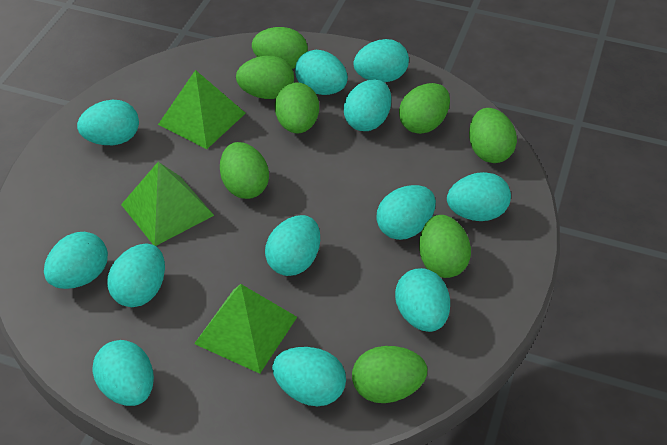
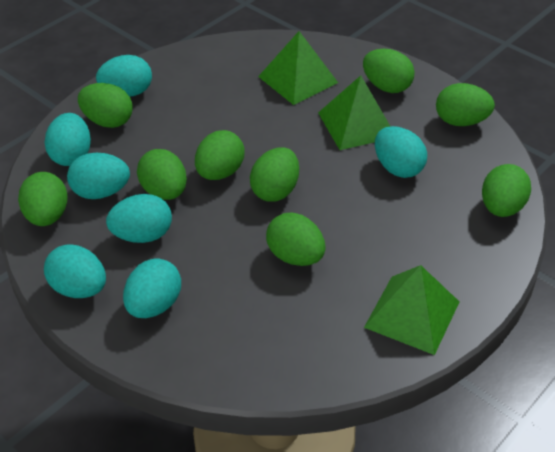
green egg: [220,142,269,199] [236,56,294,99] [252,27,308,69] [275,82,319,133] [352,346,427,403] [399,83,450,134] [419,215,471,278] [469,108,517,163] = 8 -> [18,172,67,226] [78,83,133,128] [137,149,187,200] [195,130,245,180] [250,147,299,202] [266,212,326,266] [363,49,415,93] [436,83,495,126] [482,164,531,217] = 9
turquoise egg: [44,232,108,289] [77,100,139,145] [92,340,154,406] [107,243,165,307] [265,215,320,276] [272,347,346,406] [295,50,348,95] [344,79,391,131] [353,39,409,82] [376,185,436,240] [395,268,450,332] [447,172,511,221] = 12 -> [44,113,91,166] [44,244,106,298] [67,153,130,199] [96,55,152,97] [106,194,172,243] [123,258,181,318] [375,126,427,178] = 7

